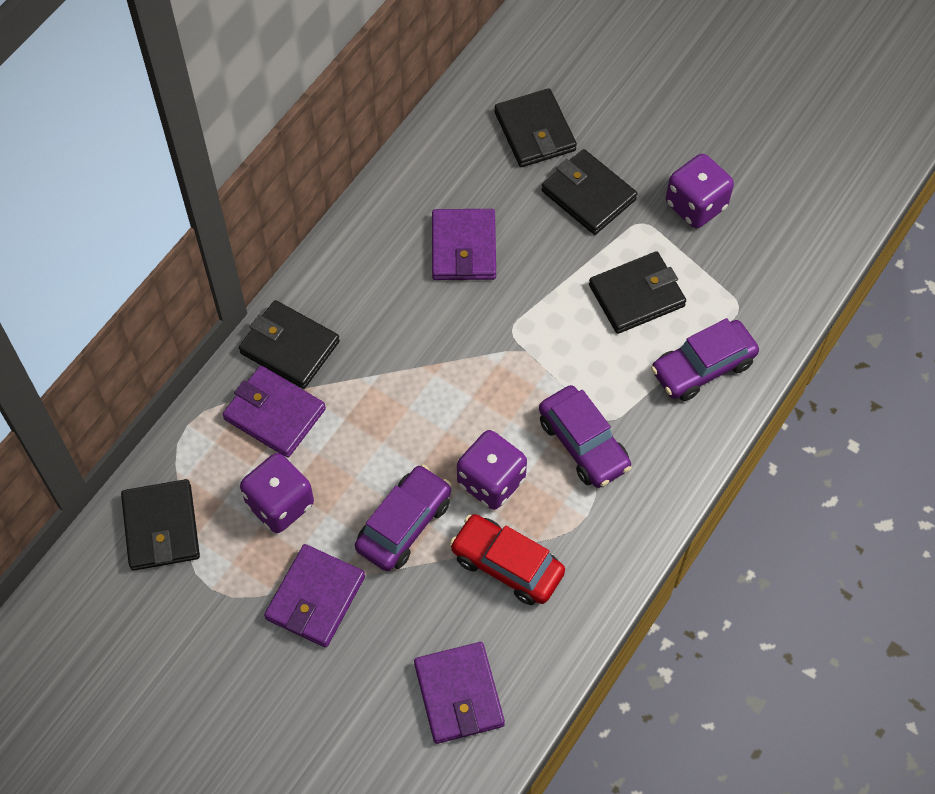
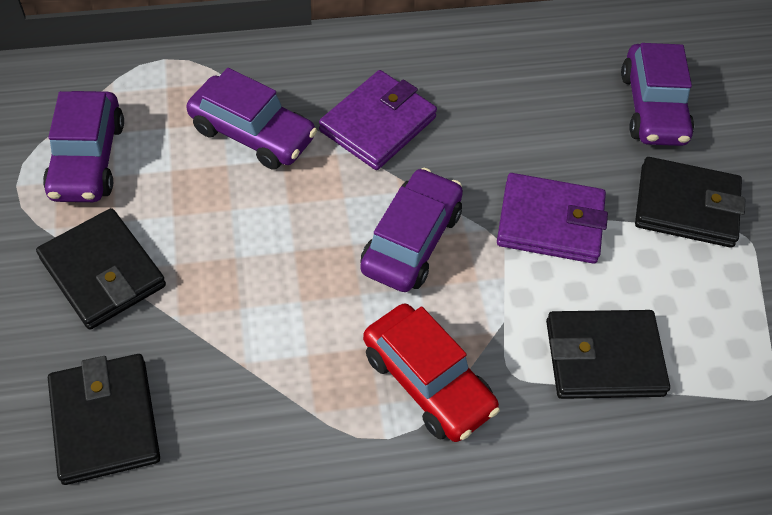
black wallet: [121,479,200,571] [239,300,340,389] [494,88,577,167] [542,149,637,235] [589,251,686,334] = 5 -> [36,208,166,330] [48,354,160,485] [546,310,670,399] [635,157,745,248] = 4
purple car: [355,465,452,571] [539,385,632,488] [651,318,759,401] = 3 -> [43,91,124,202] [186,68,317,169] [360,168,463,292] [621,43,694,146] = 4
purple dice: [240,453,314,533] [457,430,527,510] [666,154,734,228] = 3 -> none = 0
purple wallet: [222,365,326,458] [264,544,365,648] [414,642,505,744] [432,209,496,280] = 4 -> [319,70,437,170] [497,173,608,264] = 2

